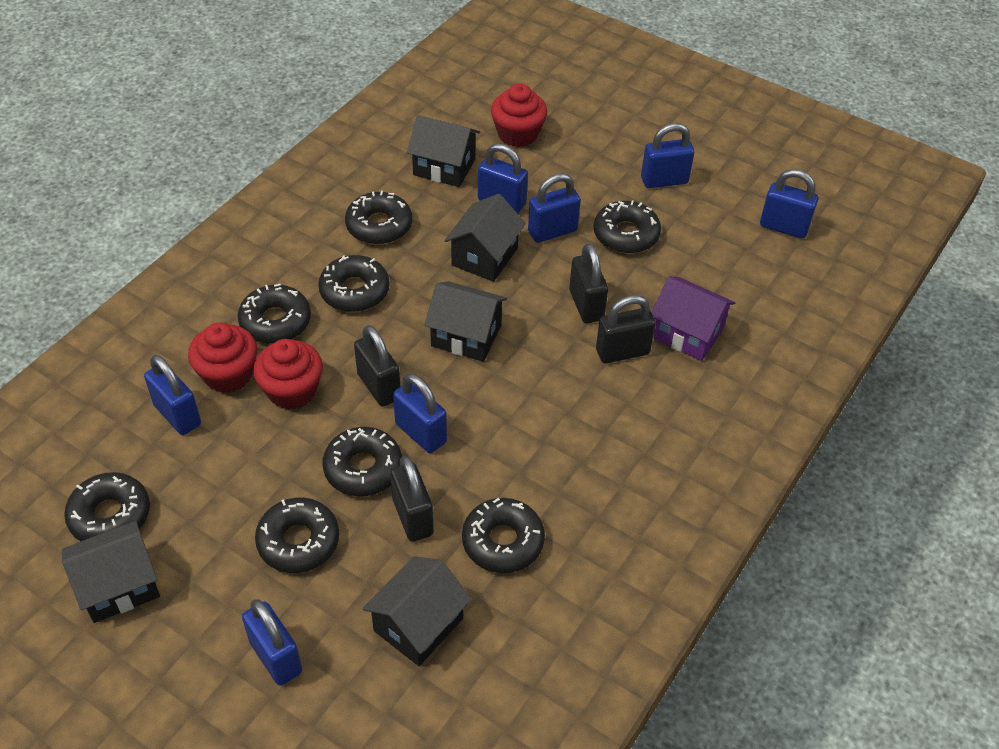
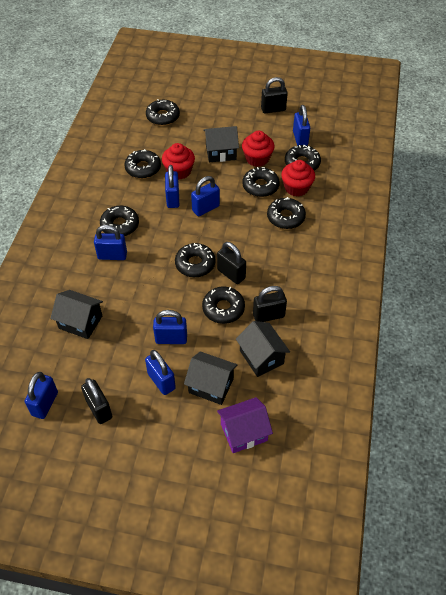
black house: [62,521,160,623] [362,556,472,666] [407,115,480,187] [424,281,507,362] [444,194,526,282] = 5 -> [50,290,103,339] [184,351,237,405] [203,126,239,162] [236,321,290,377] = 4

